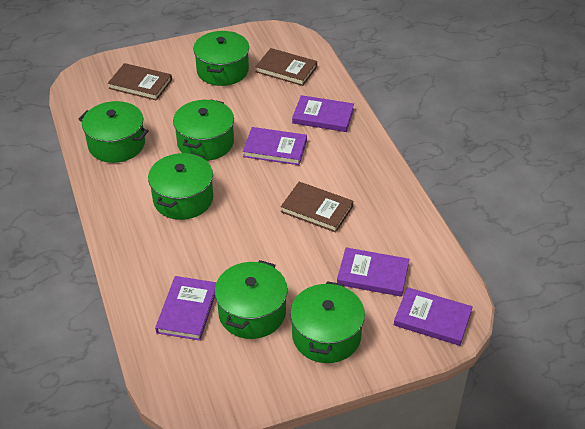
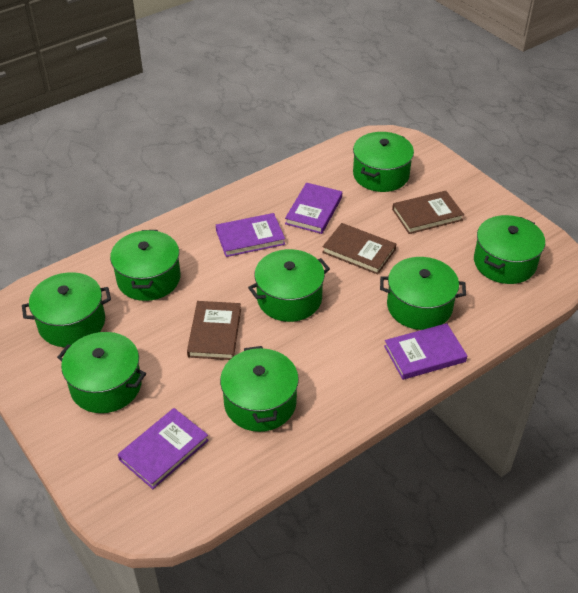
green pot: [79,101,149,163] [148,153,213,220] [173,100,234,161] [193,31,249,86] [215,260,288,339] [290,281,365,363] = 6 -> [22,272,111,347] [57,332,146,413] [110,230,181,301] [220,346,299,432] [248,249,330,322] [353,132,414,192] [380,257,466,330] [474,215,545,284] = 8
purple book: [155,276,217,341] [243,127,307,165] [292,95,354,132] [337,247,409,297] [394,287,473,346] = 5 -> [118,408,209,489] [216,213,285,257] [285,183,342,234] [384,323,467,380] = 4

